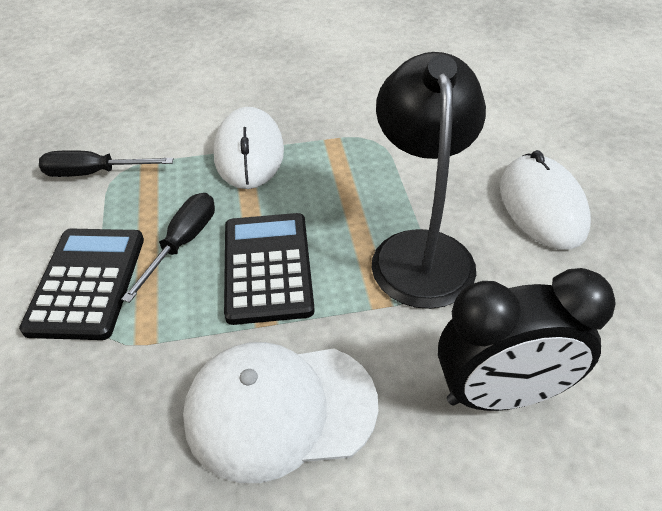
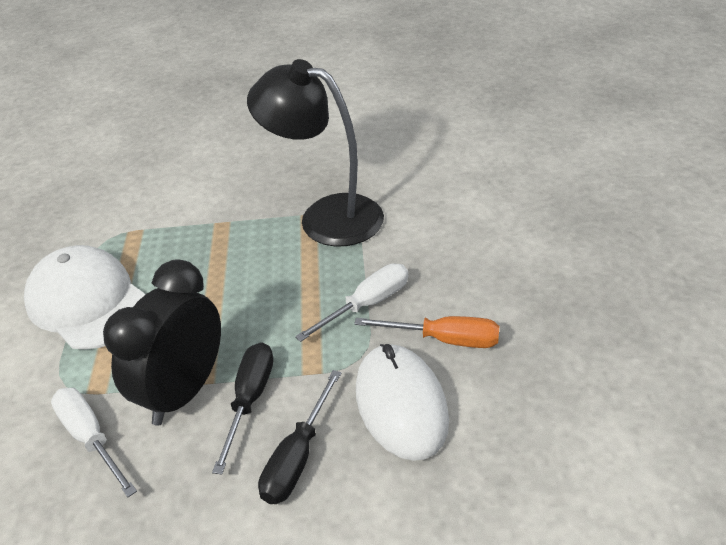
black calculator: [19,229,144,340] [224,213,315,325] = 2 -> none = 0
orange screwdriver: none = 0 -> [354,316,499,348] = 1
white mouse: [214,107,284,189] [500,150,591,250] = 2 -> [356,344,449,461] = 1
white screwdriver: none = 0 -> [51,388,137,497] [295,263,408,342] = 2

